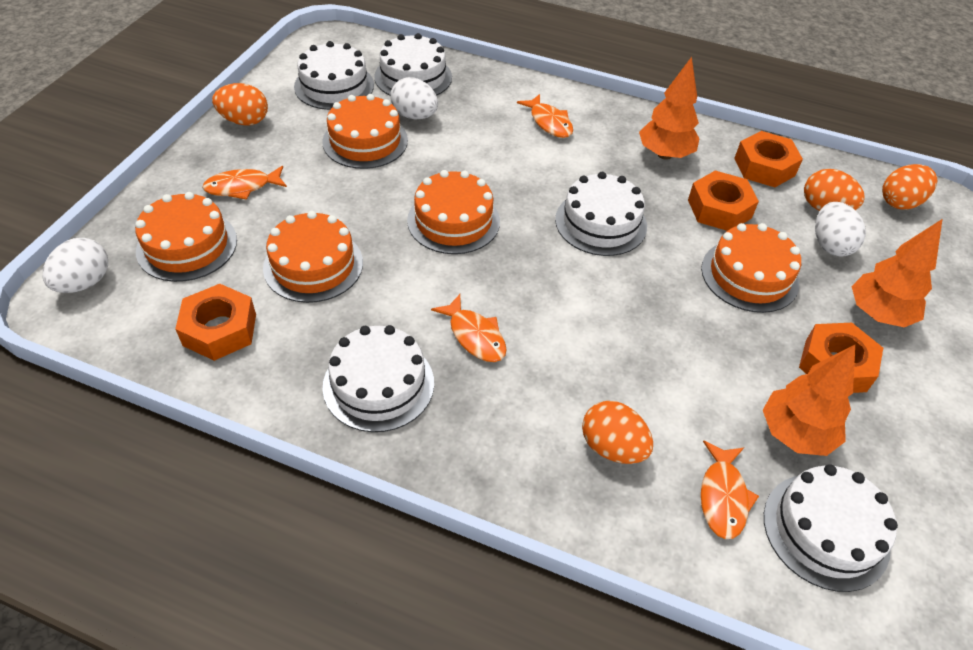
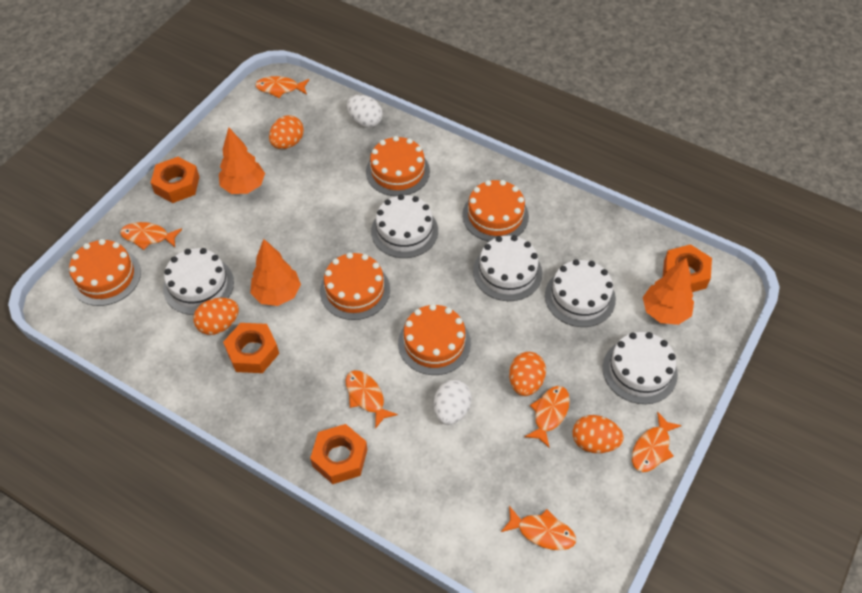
orange fish: [202,166,287,200] [431,294,507,362] [517,94,573,138] [701,441,759,539] = 4 -> [120,222,182,250] [255,76,309,98] [346,370,398,429] [501,506,576,550] [524,386,570,448] [632,412,682,472] = 6
white egg: [42,238,108,293] [390,77,438,120] [815,202,866,257] = 3 -> [347,95,383,128] [434,379,472,425] = 2

